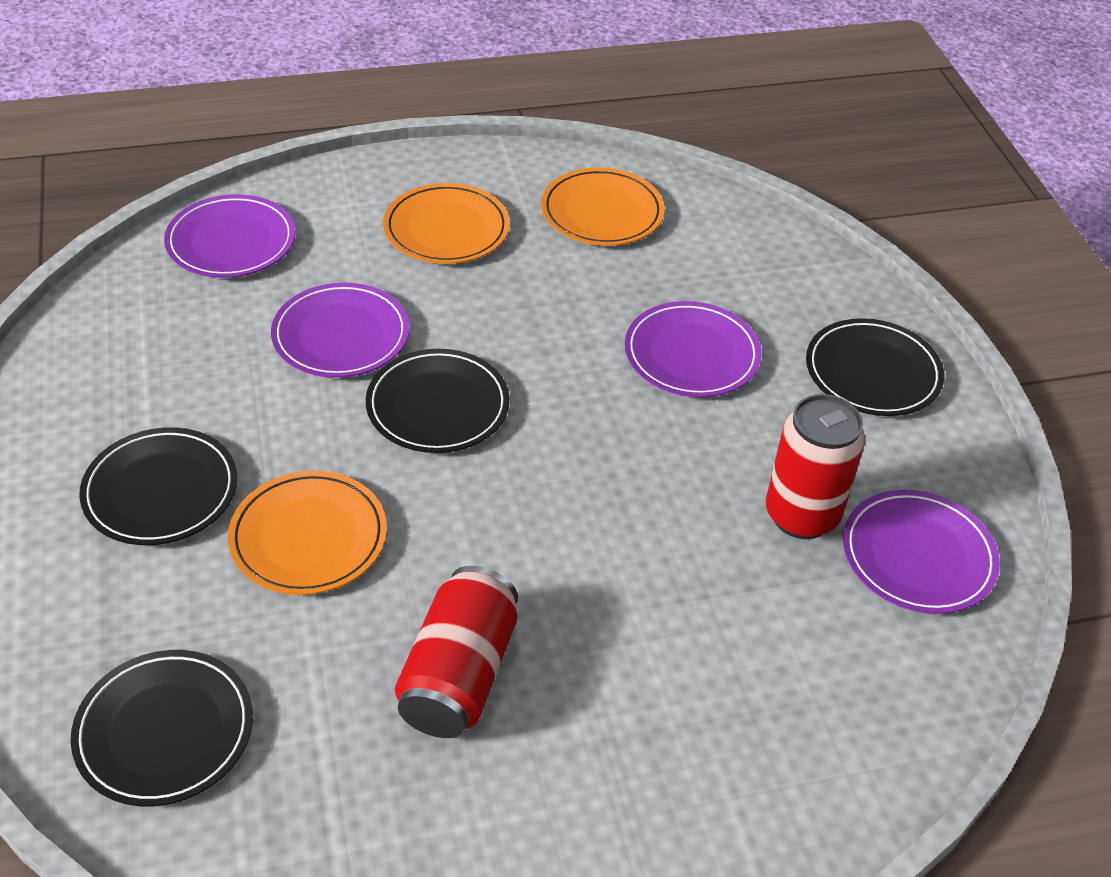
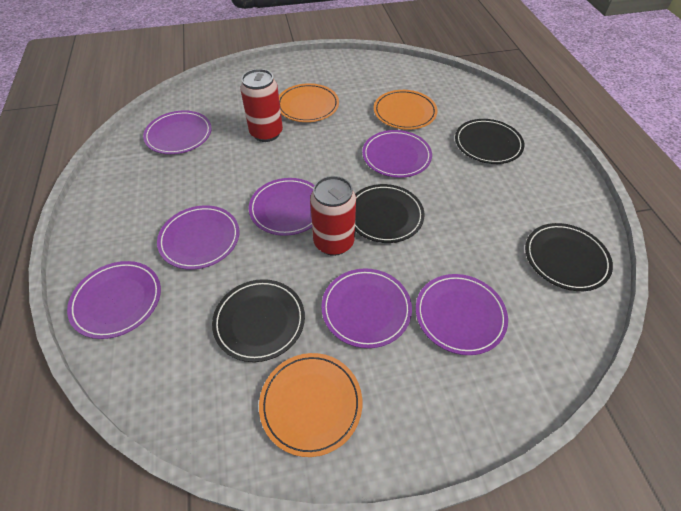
purple plate: [164,194,295,278] [271,282,410,378] [625,301,762,397] [843,490,1000,614] = 4 -> [67,261,161,339] [143,110,212,154] [157,205,239,270] [249,178,314,236] [321,268,412,348] [362,130,432,178] [416,274,508,355] = 7

